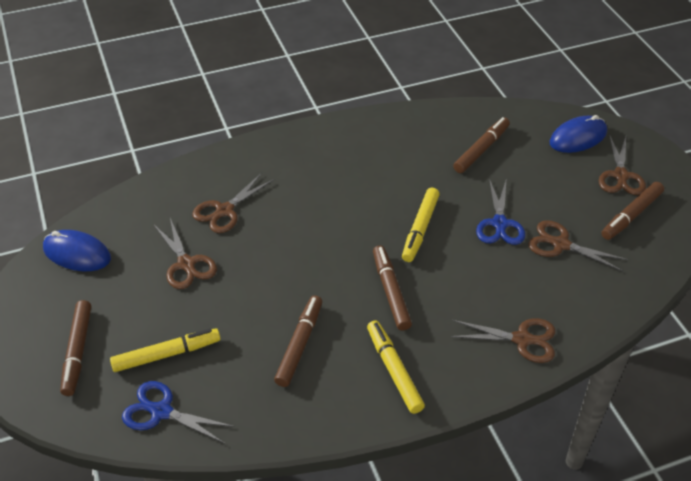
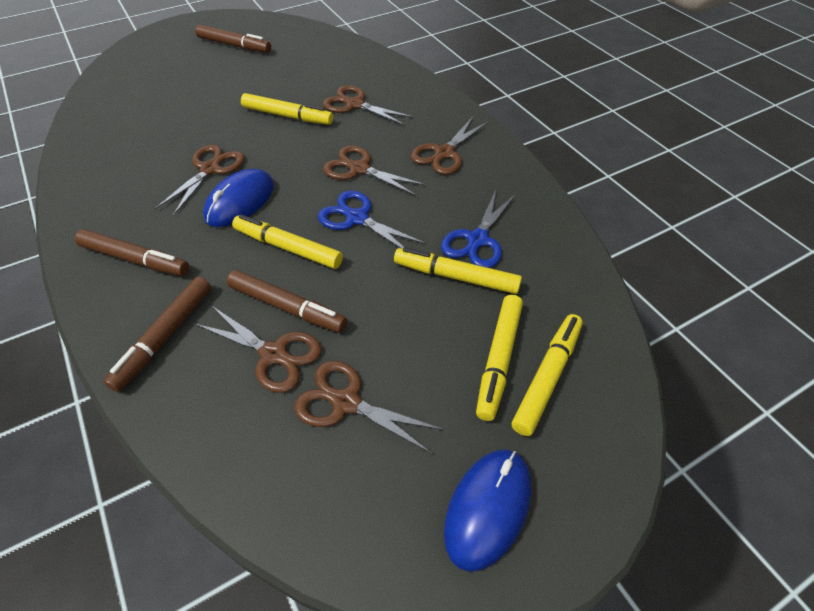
brown marker: [60,300,91,396] [274,295,322,387] [373,245,412,331] [453,117,510,173] [601,182,664,240] = 5 -> [75,229,189,276] [104,277,211,392] [195,25,271,53] [227,270,347,333] = 4
brown scissors: [153,218,217,289] [192,173,274,233] [450,318,555,363] [528,220,628,271] [599,134,646,195] = 5 -> [155,145,245,216] [194,305,322,393] [294,361,444,454] [323,85,414,126] [323,145,427,196] [411,117,489,175] = 6
yellow marker: [110,328,221,372] [367,320,425,414] [402,188,440,262] = 3 -> [232,214,343,269] [241,93,333,125] [394,247,522,294] [476,295,523,421] [512,314,583,436] = 5

